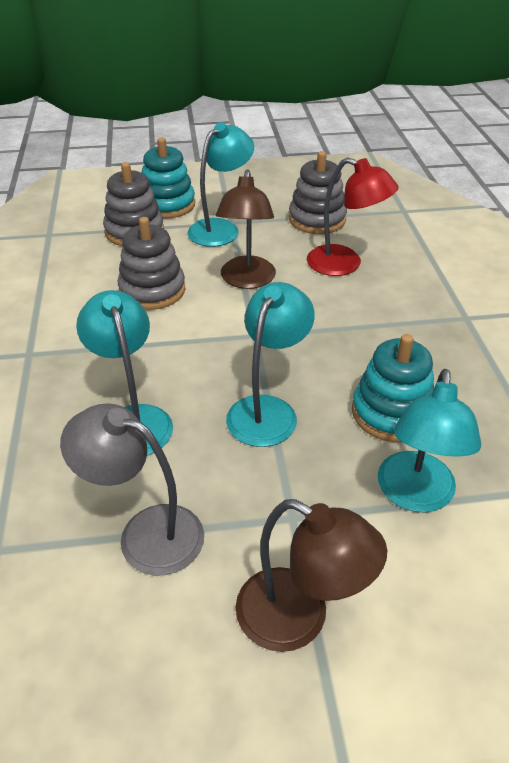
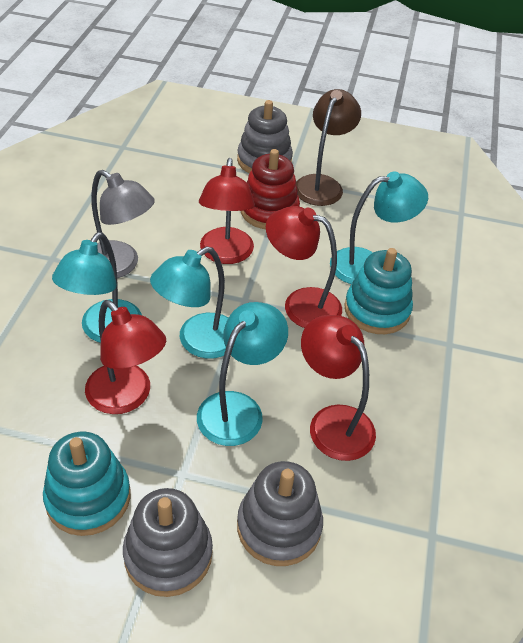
brown lamp: [216,169,276,289] [236,499,387,652] = 2 -> [296,89,361,206] = 1
red lamp: [307,158,399,276] = 1 -> [85,300,166,414] [199,158,255,264] [266,206,342,328] [301,315,376,461] = 4
red stacking toy: none = 0 -> [241,149,300,229] = 1

